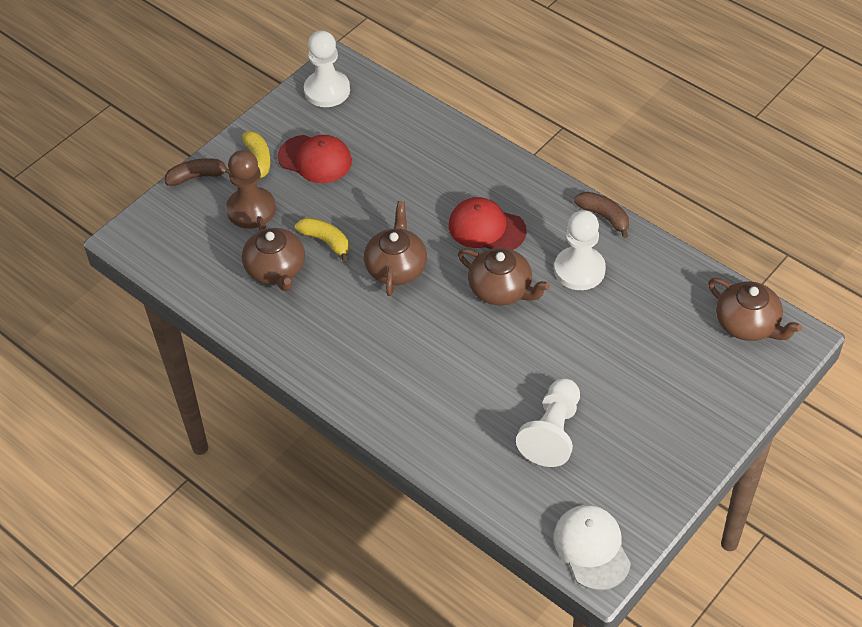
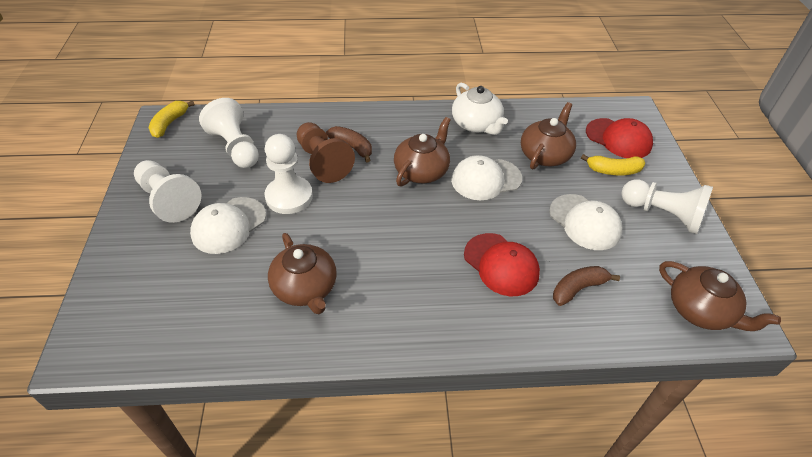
white cap: [553,505,631,590] = 1 -> [190,197,266,254] [451,155,522,200] [549,194,622,250] = 3
white pawn: [304,30,350,107] [516,378,580,467] [554,210,606,290] = 3 -> [134,160,201,223] [199,98,259,168] [265,134,313,214] [621,179,713,234] = 4
white teapot: none = 0 -> [452,83,508,135] = 1

